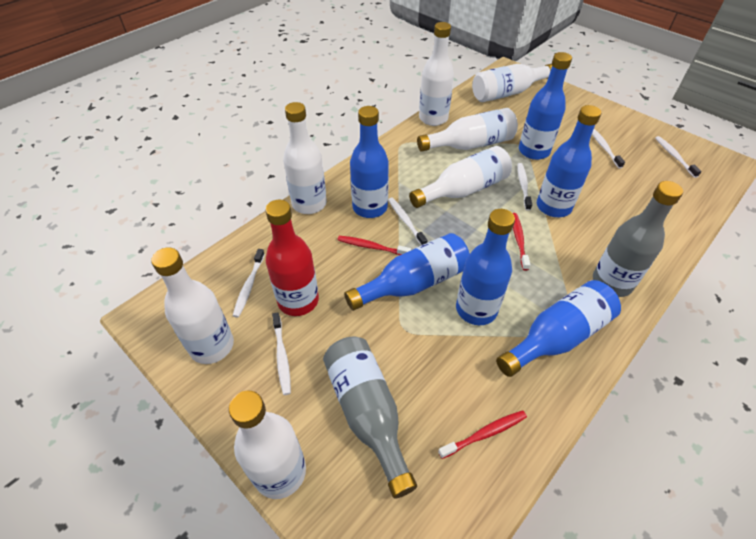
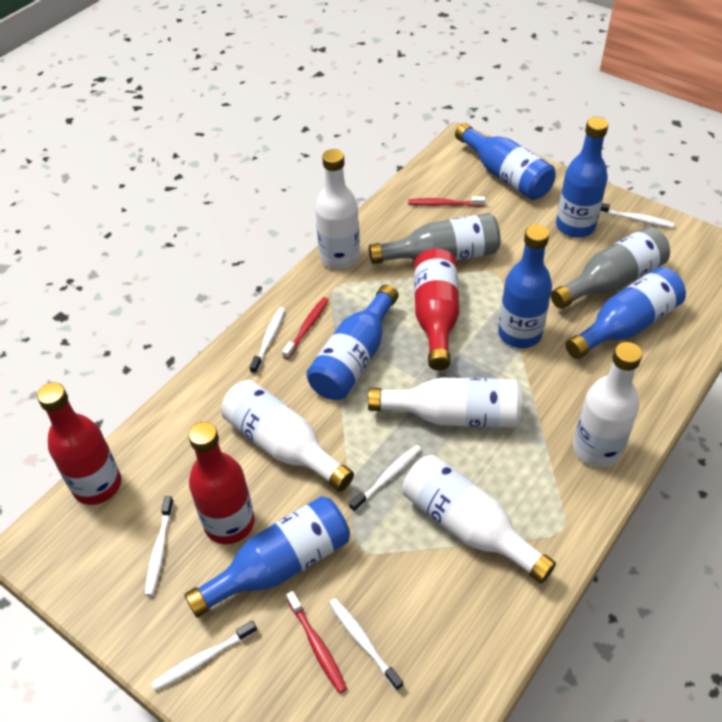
red bottle: [265,200,319,316] = 1 -> [37,382,121,505] [188,422,255,544] [414,249,459,371] = 3
white bottle: [151,247,234,364] [229,391,306,499] [283,102,327,214] [409,146,512,208] [417,108,518,152] [419,22,454,126] [472,64,552,102] = 7 -> [221,380,354,492] [315,149,360,269] [368,377,521,428] [403,455,556,584] [573,342,642,467] = 5

